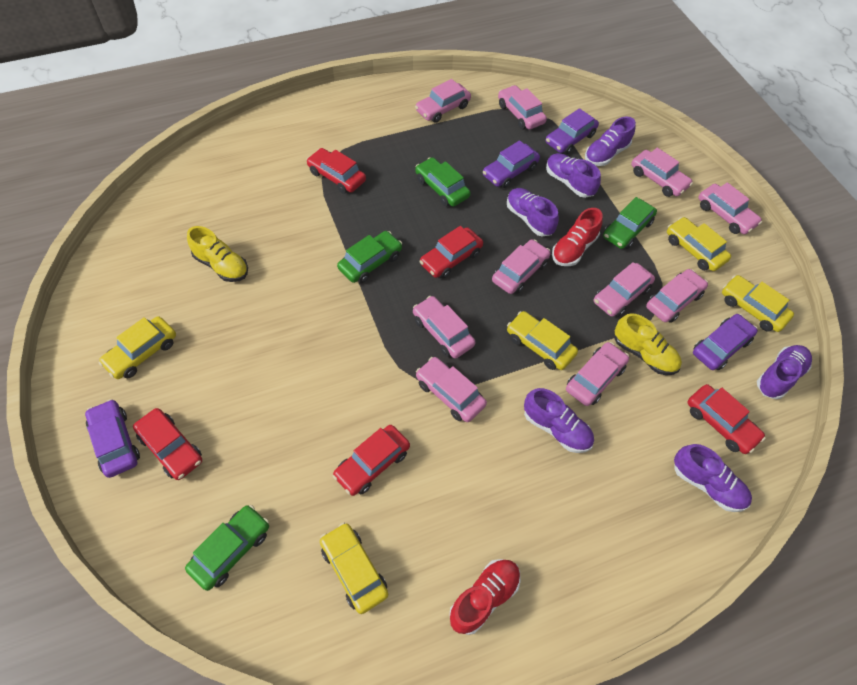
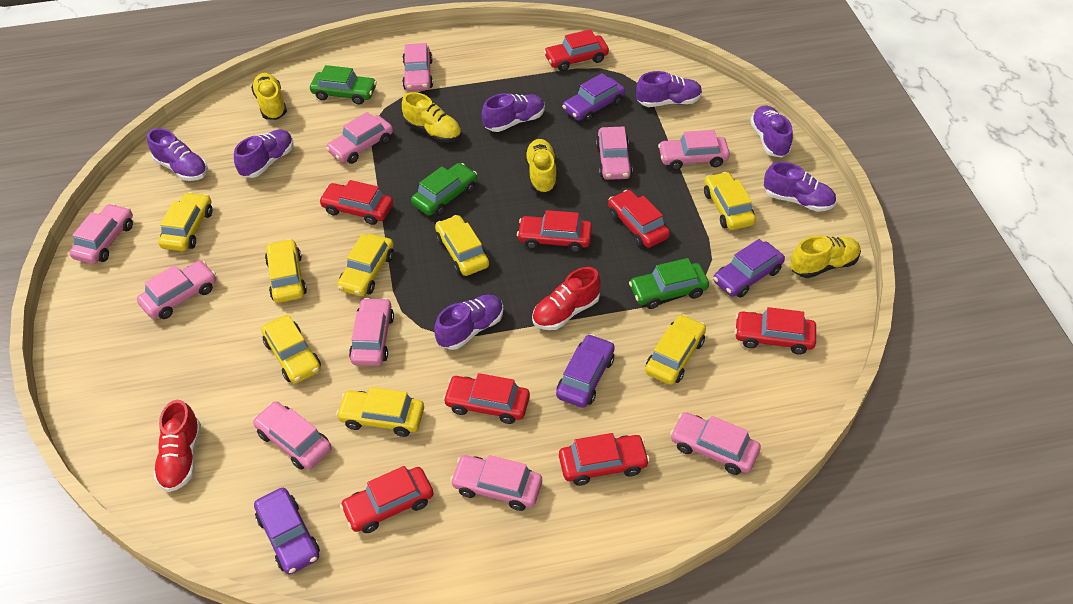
green car: [185,505,269,591] [337,231,402,283] [415,157,471,207] [603,197,657,249] = 4 -> [310,65,377,105] [411,163,477,216] [629,258,709,309] = 3
purple shoe: [507,188,559,236] [524,388,594,453] [546,153,601,198] [585,116,636,166] [674,444,752,512] [757,345,812,399] = 6 -> [147,128,208,181] [234,129,293,178] [434,295,503,350] [482,93,545,132] [636,71,702,107] [750,105,793,157] [764,162,836,212] = 7
red car: [133,408,202,480] [306,148,366,194] [333,425,410,496] [420,226,483,278] [687,384,765,454] = 5 -> [319,180,393,225] [340,466,433,533] [443,373,530,424] [517,210,592,253] [544,29,609,71] [559,433,650,486] [608,190,670,248] [734,307,816,355] = 8
yellow car: [99,316,176,379] [320,522,388,614] [507,311,578,370] [667,217,731,271] [722,275,794,332] = 5 -> [158,192,212,251] [261,315,321,384] [265,239,307,303] [336,387,424,437] [337,234,394,297] [435,215,489,276] [645,314,706,385] [704,172,756,230] = 8
yellow shoe: [187,226,248,282] [615,313,682,375] = 2 -> [251,73,287,120] [402,92,461,143] [525,139,557,194] [790,236,861,278] = 4

